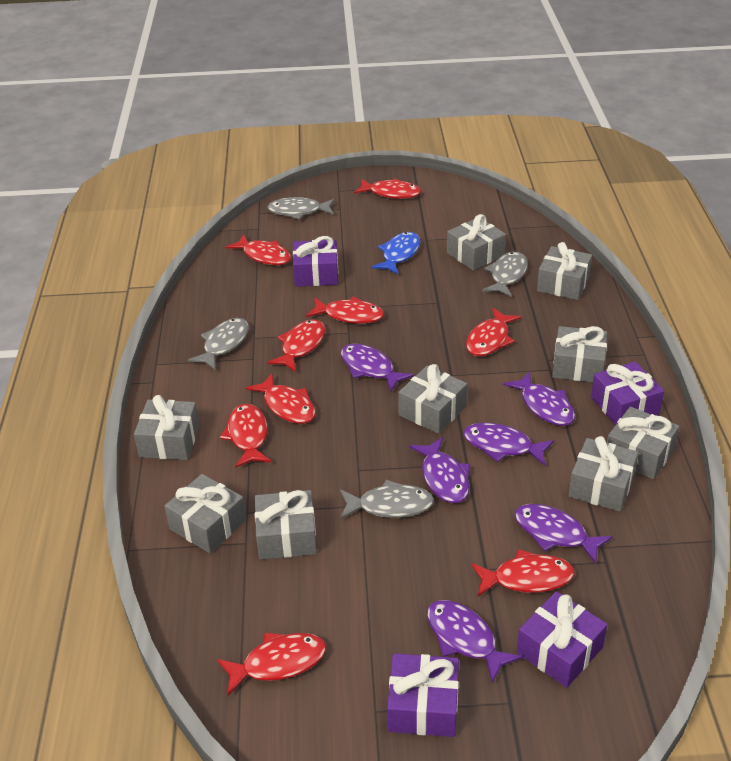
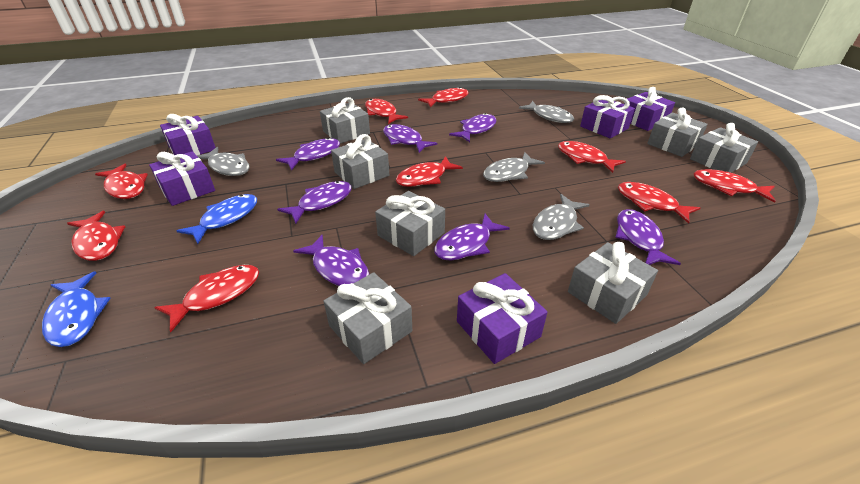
blue fish: [371,232,421,275] = 1 -> [42,271,111,347] [176,194,257,244] = 2
grey gift: [134,395,199,460] [165,474,246,553] [255,490,317,560] [398,364,467,434] [447,214,506,270] [537,242,592,300] [552,326,607,382] [568,436,638,512] [607,407,679,479] = 9 -> [320,97,370,144] [324,272,412,364] [331,134,389,189] [375,191,445,256] [568,242,658,324] [647,108,708,157] [690,123,758,173] = 7
purple fish: [341,344,414,391] [409,437,470,503] [427,600,523,683] [463,423,554,466] [503,371,575,426] [515,504,613,564] = 6 -> [276,138,340,171] [277,181,352,224] [293,235,369,286] [383,124,437,153] [434,214,510,261] [449,113,496,142] [615,209,681,265] = 7
purple gift: [293,236,338,287] [387,653,459,737] [517,591,607,687] [591,361,664,425] = 4 -> [149,151,215,206] [160,114,216,156] [457,273,547,364] [580,95,635,138] [624,87,675,131] = 5

